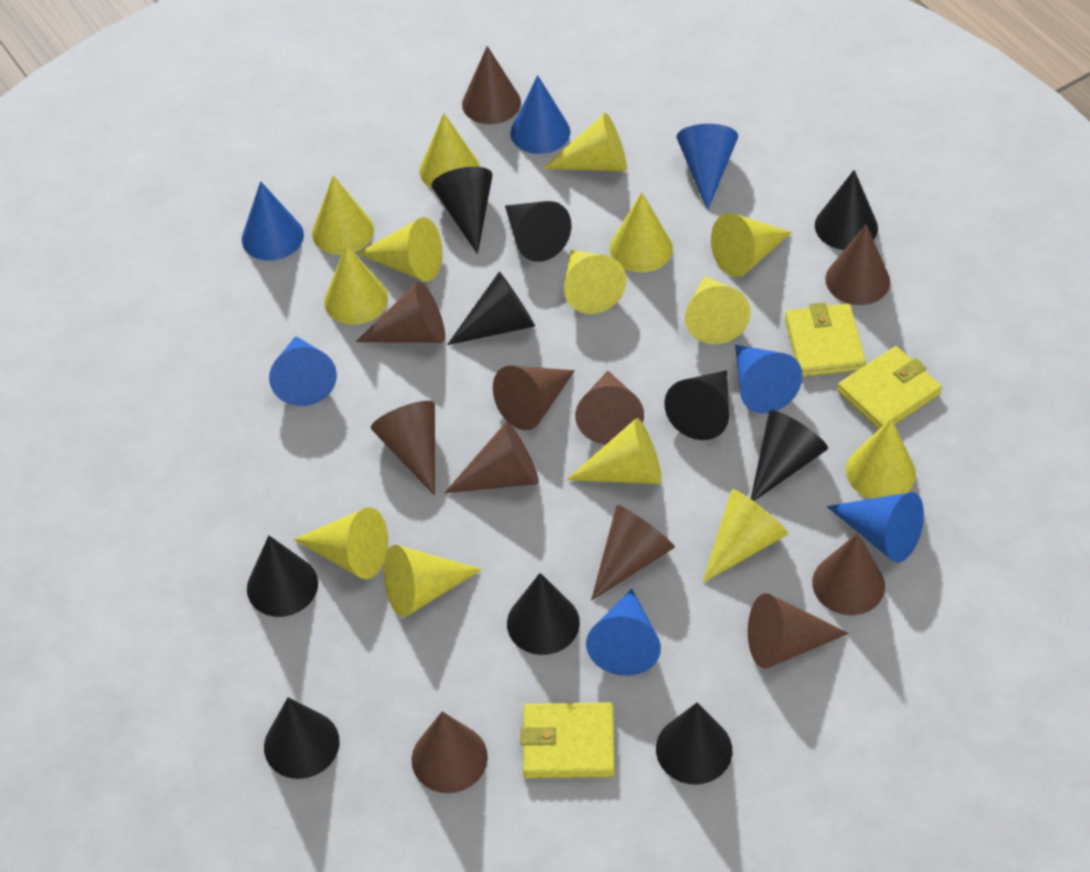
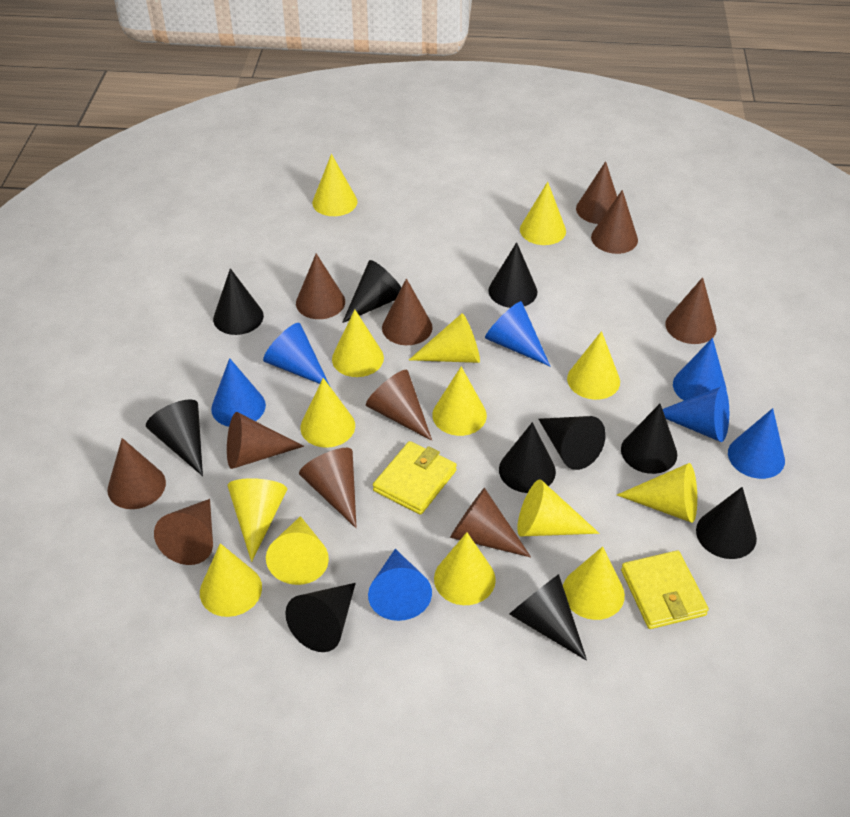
yellow wallet: [520,702,615,778] [785,302,866,377] [837,346,942,430] = 3 -> [373,441,457,515] [621,550,709,629] = 2

